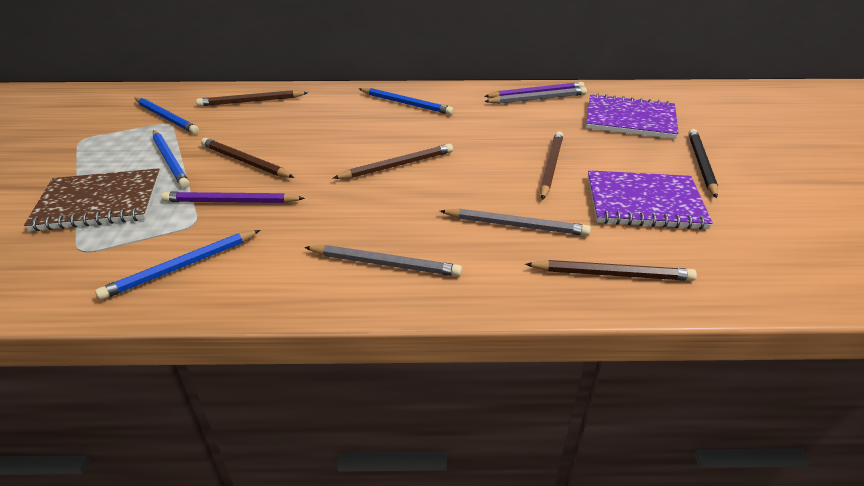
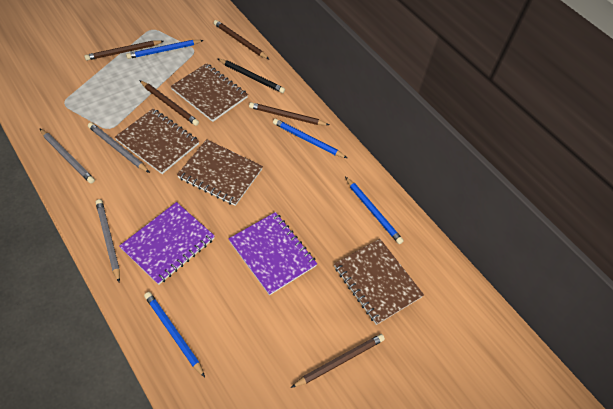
brown notebook: [24,168,160,231] = 1 -> [115,108,199,174] [171,63,248,122] [177,139,263,206] [334,239,424,325] = 4
purple pencil: [161,192,305,203] [484,82,584,98] = 2 -> none = 0

